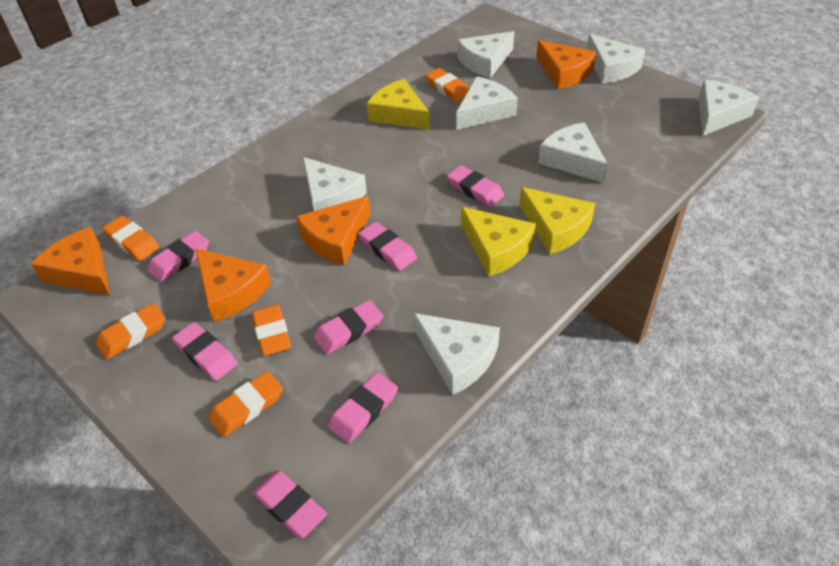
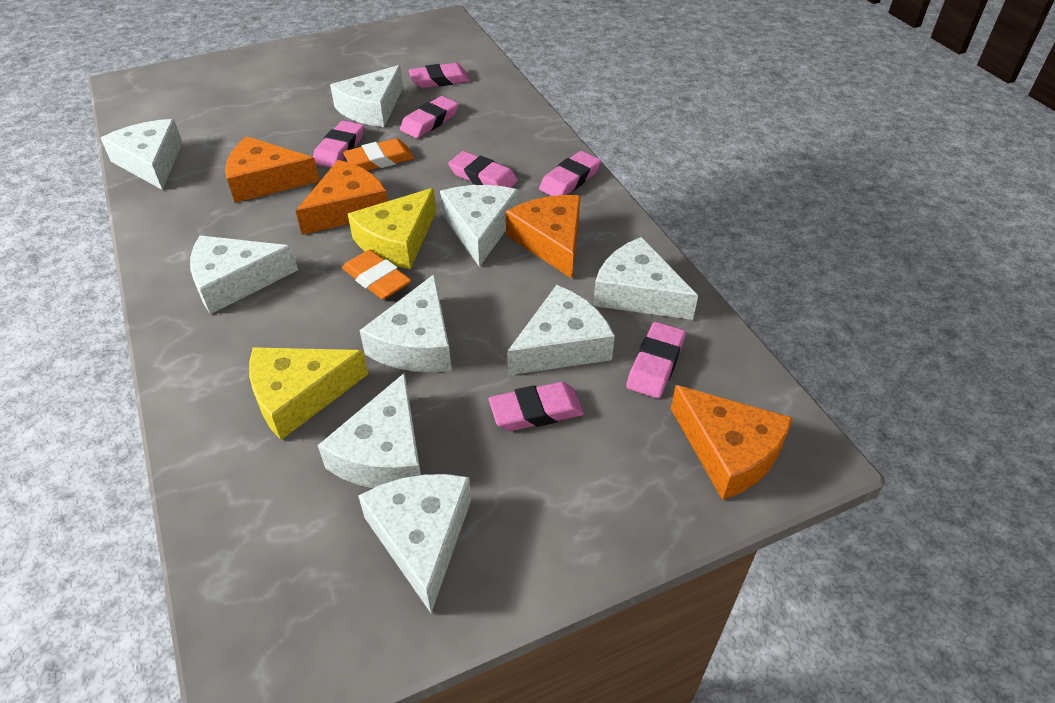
orange eraser: [96,303,165,359] [102,216,159,261] [208,371,283,437] [252,304,291,356] [425,68,469,102] = 5 -> [342,250,412,300] [343,139,414,171] = 2
white cheese: [303,157,367,211] [413,313,500,395] [456,76,518,130] [457,31,514,78] [538,122,608,183] [587,34,645,84] [698,80,759,136] = 7 -> [100,119,183,190] [190,235,298,314] [318,373,421,488] [330,65,403,127] [358,474,471,613] [359,274,452,372] [440,185,518,267] [507,285,615,375] [593,237,698,320] = 9
yellow cheese: [367,79,430,130] [461,207,536,277] [519,187,595,255] = 3 -> [249,347,368,440] [348,188,436,269] = 2

